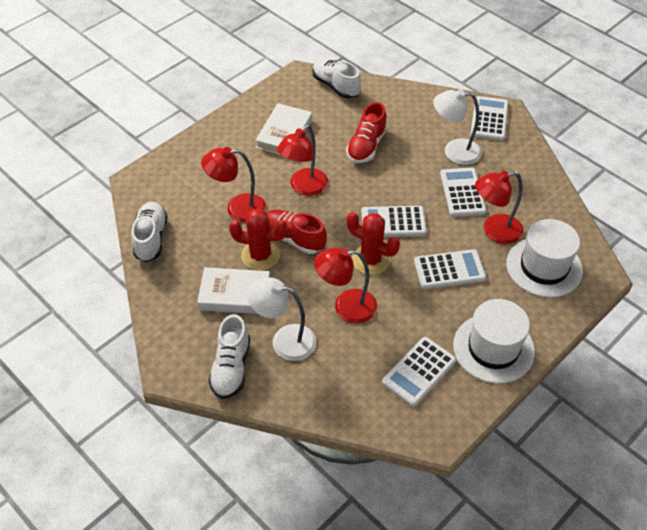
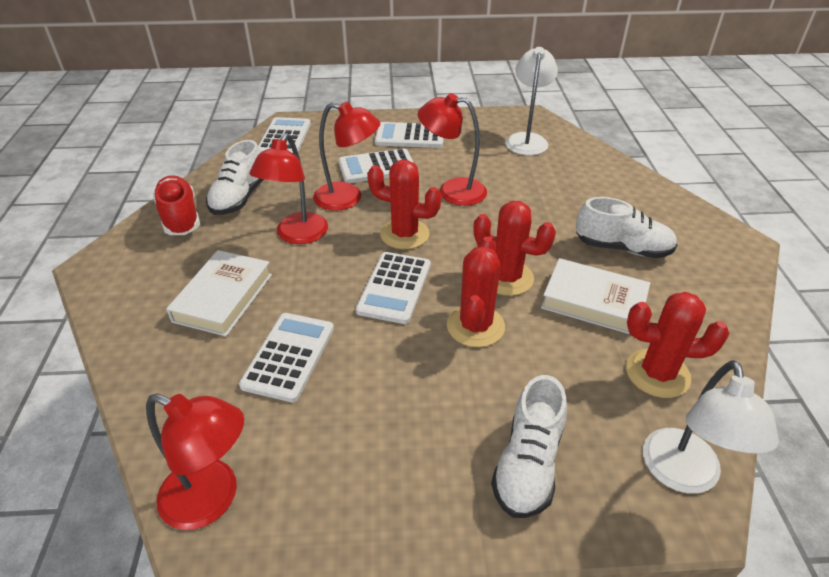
red cactus: [229,209,287,271] [347,212,400,275] = 2 -> [367,160,441,249] [447,237,505,347] [474,201,556,296] [626,292,729,398] = 4
red shoe: [267,210,327,254] [346,102,387,163] = 2 -> [153,175,200,235] = 1
white hat: [453,299,535,384] [506,219,583,298] = 2 -> none = 0

